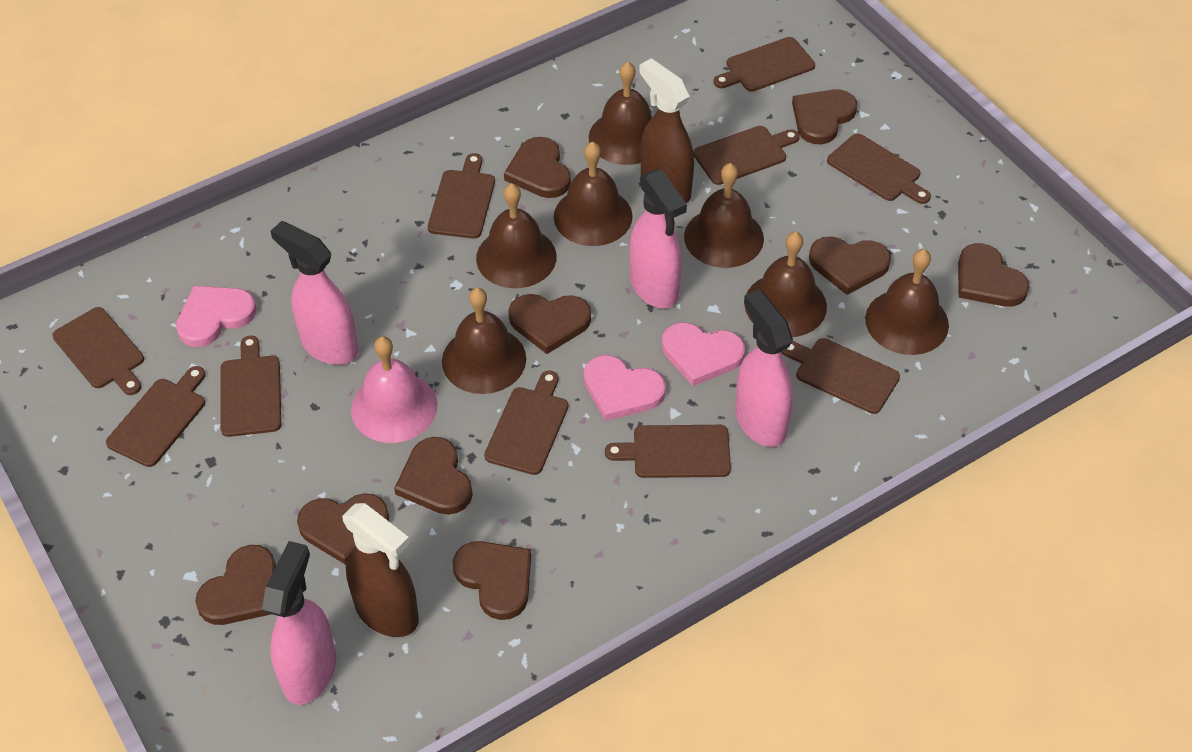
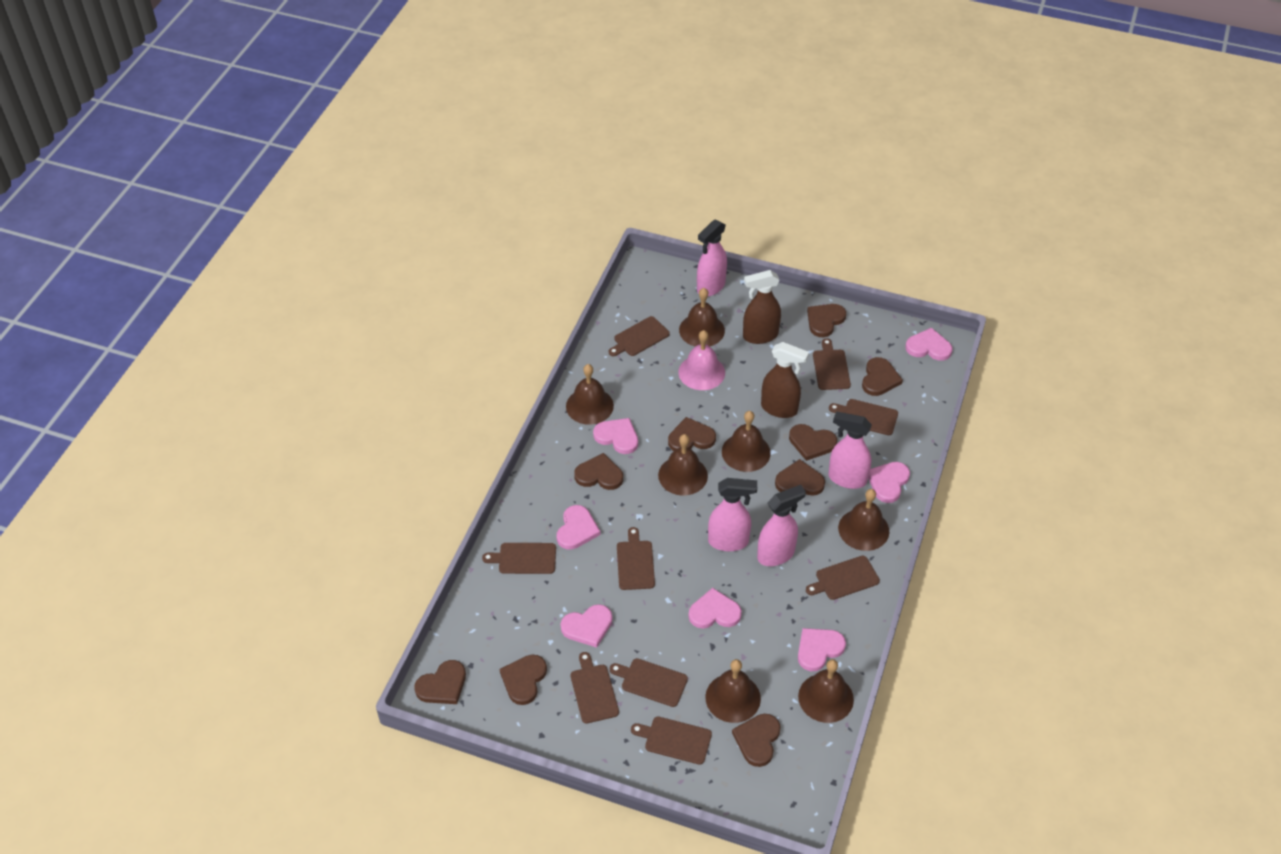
brown cutting board: [52,307,144,395] [106,366,205,467] [221,336,281,437] [428,153,495,239] [484,370,568,475] [605,425,731,478] [693,126,800,185] [713,37,815,92] [781,338,900,414] [827,133,931,204] = 10 -> [482,543,556,574] [570,652,619,723] [609,316,670,356] [610,658,688,707] [617,527,655,590] [631,716,712,765] [806,556,880,600] [813,338,851,390] [829,399,898,435] = 9
pink heart: [176,286,256,347] [583,355,666,421] [662,323,745,386] = 3 -> [557,505,601,550] [561,604,613,648] [593,418,638,454] [688,588,742,629] [798,628,846,671] [868,462,910,503] [905,328,953,361] = 7

